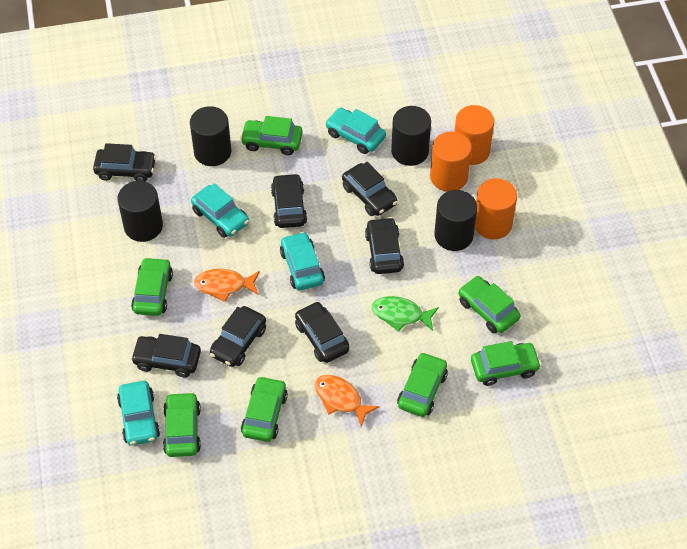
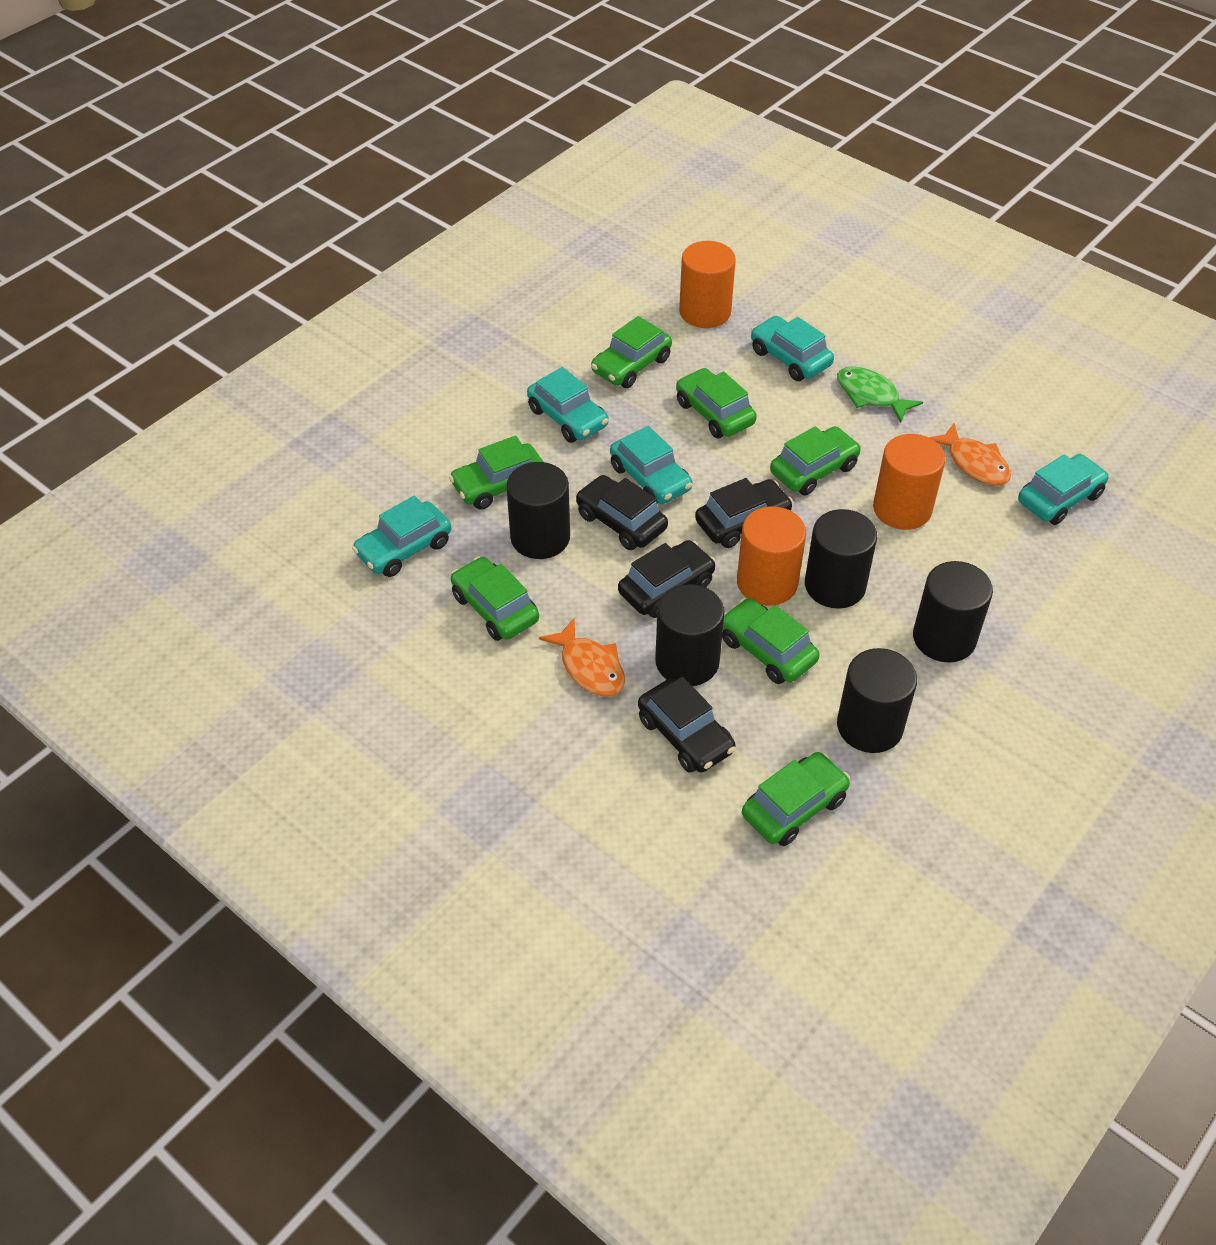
black car: [93,143,156,182] [131,334,201,377] [210,306,266,367] [271,173,307,228] [295,301,349,363] [342,162,398,216] [365,217,404,274] = 7 -> [576,475,668,550] [618,540,716,618] [638,677,736,773] [695,478,793,548] = 4
black cylinder: [118,181,163,242] [190,106,231,166] [391,106,431,166] [434,190,477,251] = 4 -> [506,462,570,559] [655,584,725,686] [805,509,877,609] [837,648,917,753] [913,561,993,663] = 5
turquoise car: [117,381,160,446] [191,183,249,238] [280,232,325,290] [325,107,386,154] = 4 -> [352,496,452,577] [527,367,609,443] [610,426,692,504] [751,316,834,381] [1018,454,1109,525] = 5

